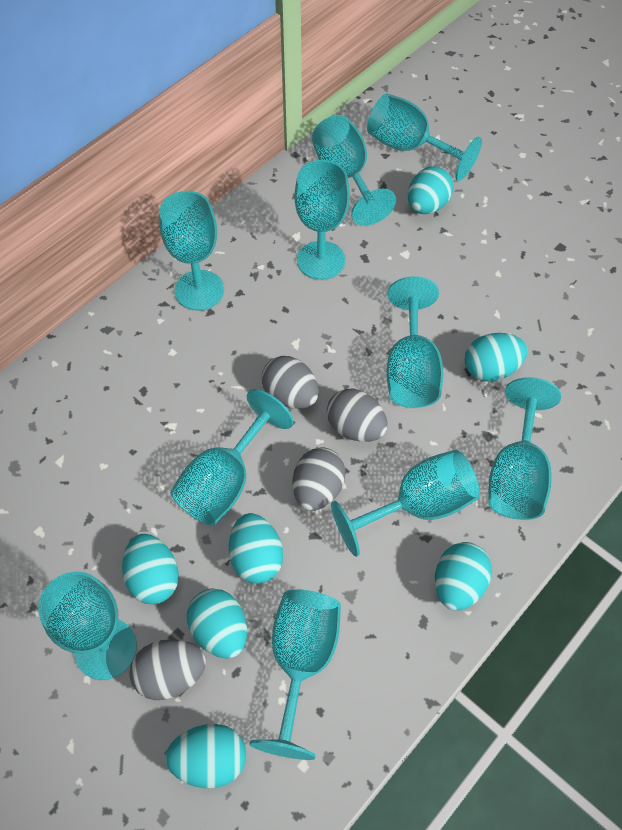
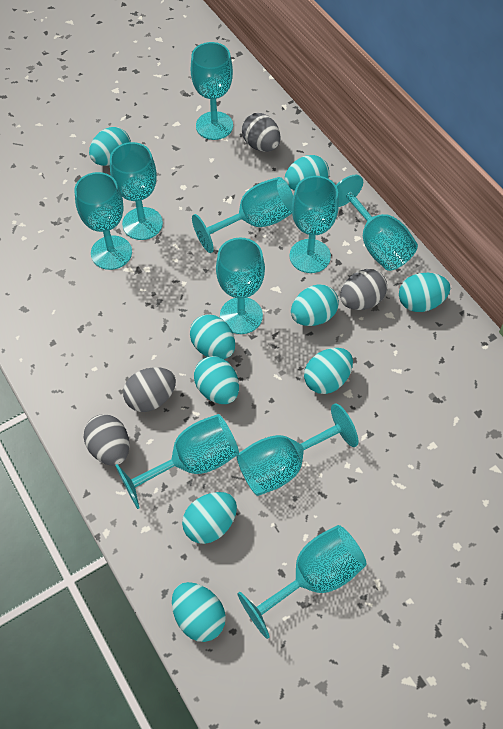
turquoise egg: [122,534,179,604] [165,724,247,788] [187,589,247,659] [229,513,283,584] [408,166,454,214] [435,542,492,611] [465,333,528,382] = 7 -> [89,127,131,166] [172,582,226,642] [182,492,237,544] [190,314,235,359] [194,356,239,404] [285,155,329,191] [291,284,339,326] [304,348,353,394] [399,273,451,312] = 9

